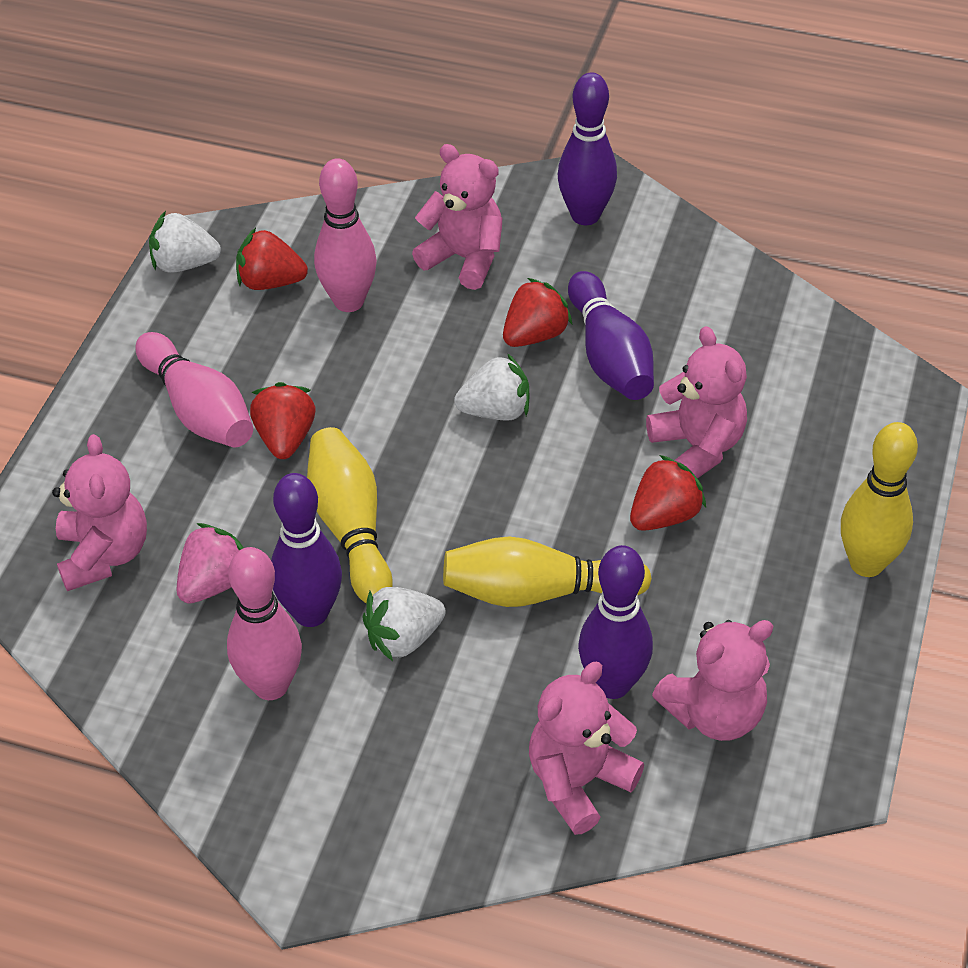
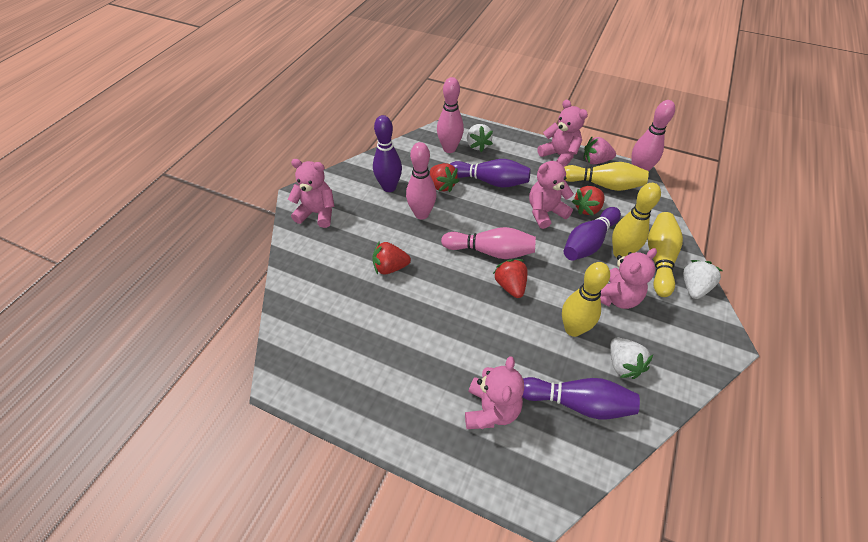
pink bowling pin: [136,332,253,448] [227,547,302,700] [314,158,377,312] = 3 -> [406,142,437,220] [437,77,464,153] [441,227,536,259] [632,100,675,171] = 4
yellow bowling pin: [307,427,393,604] [443,536,652,607] [841,422,918,577] = 3 -> [562,262,610,337] [564,162,649,191] [612,183,661,258] [648,212,683,297] = 4

